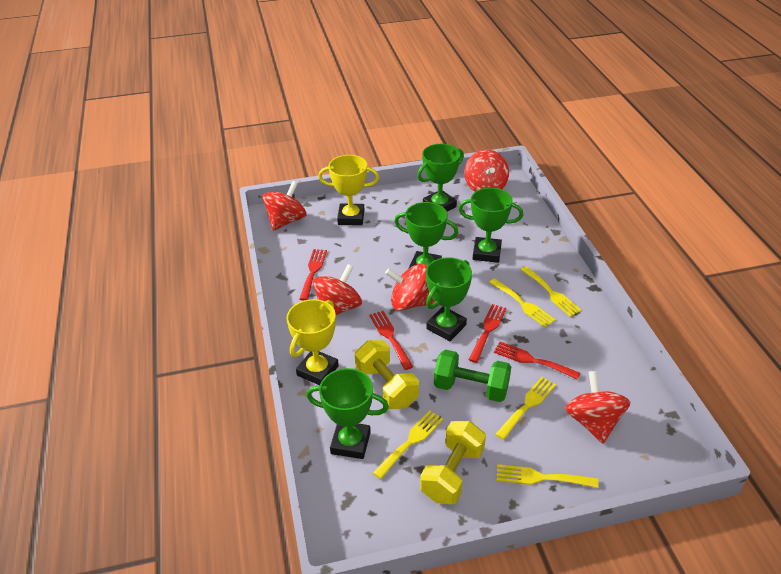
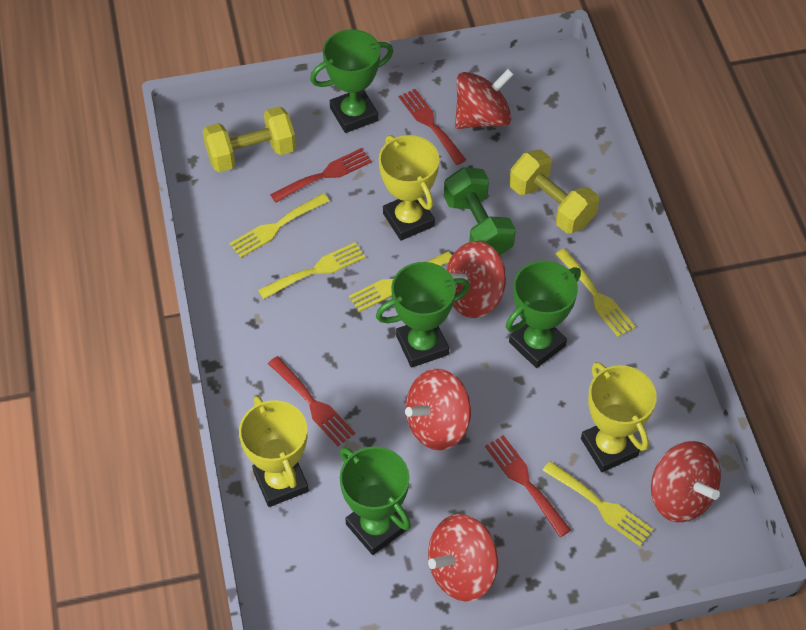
green trophy: [306,368,389,459] [394,202,459,268] [417,144,464,212] [426,257,472,341] [458,188,523,263] = 5 -> [310,29,393,133] [340,446,411,555] [376,262,470,368] [506,261,581,368] = 4
yellow trophy: [287,299,339,385] [318,155,379,225] = 2 -> [239,396,309,507] [379,135,440,241] [581,362,657,472] = 3

